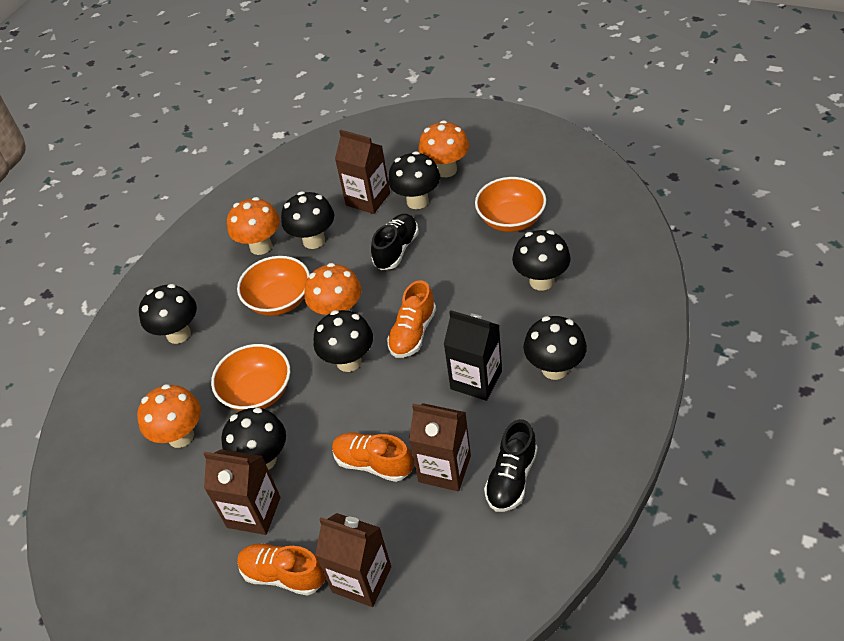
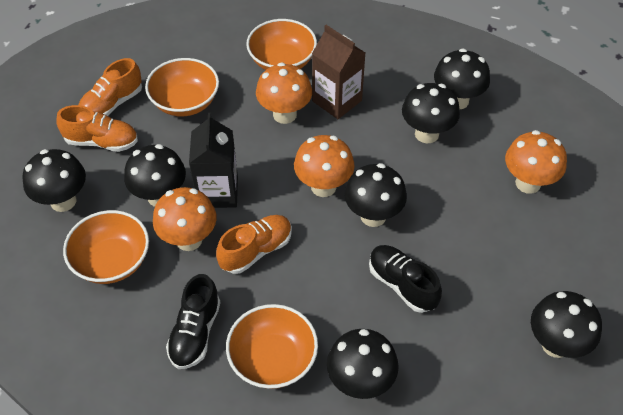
brown carton: [204,449,280,535] [315,513,391,607] [335,130,390,214] [409,403,471,491] = 4 -> [312,25,365,119] = 1
orange bowl: [211,344,290,411] [237,256,310,316] [475,177,546,232] = 3 -> [63,210,149,284] [145,58,219,116] [226,304,318,389] [246,19,317,70] = 4

